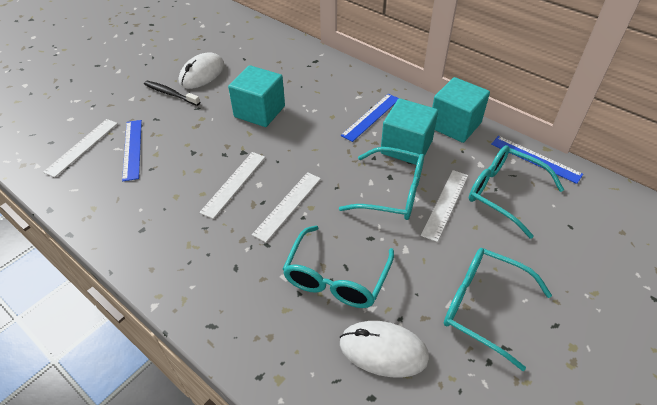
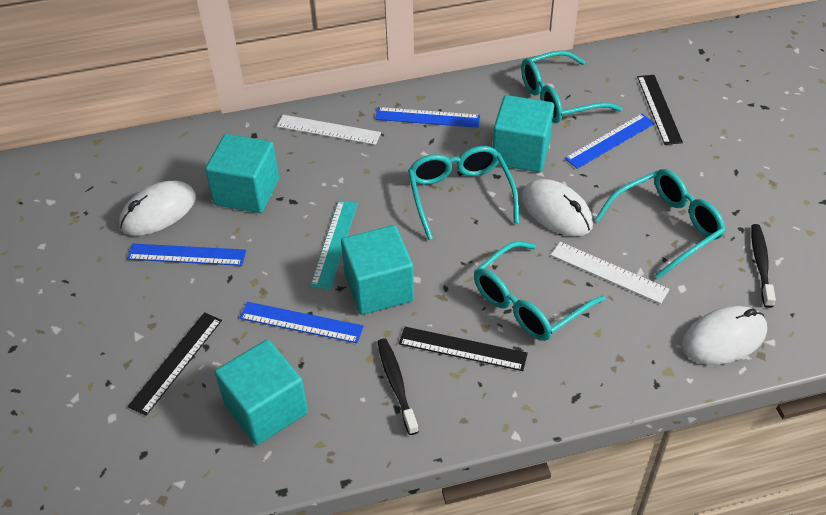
black ruler: none = 0 -> [128,312,222,416] [399,327,528,371] [637,75,683,145] = 3
black toothbrush: [144,81,200,106] = 1 -> [377,338,419,435] [751,224,776,308] = 2
blue ruler: [122,120,142,181] [341,94,399,142] [491,136,583,184] = 3 -> [127,244,246,266] [240,302,364,343] [375,107,480,128] [565,114,655,169] = 4
turquoise cube: [228,65,285,127] [381,99,438,165] [432,77,490,143] = 3 -> [205,134,279,213] [215,339,308,445] [341,225,414,315] [493,95,554,172] = 4
turquoise ruler: none = 0 -> [310,200,358,290] = 1
white mouse: [179,52,224,89] [340,321,429,377] = 2 -> [119,181,196,236] [522,179,593,237] [682,306,767,365] = 3
white ruler: [43,119,118,178] [199,152,265,219] [252,172,321,242] [421,170,468,242] = 4 -> [277,115,381,145] [551,242,669,304] = 2

